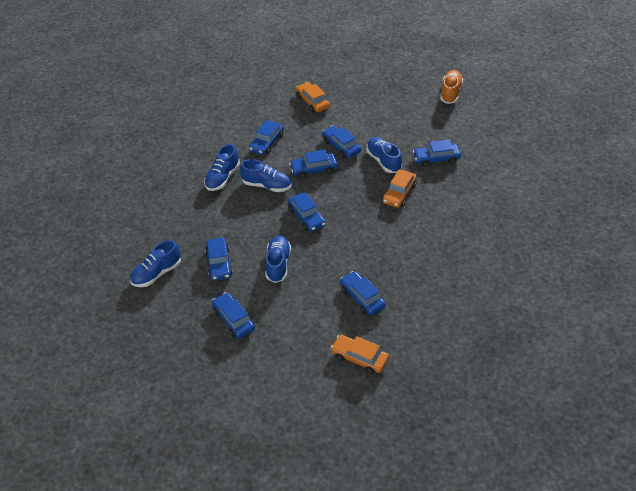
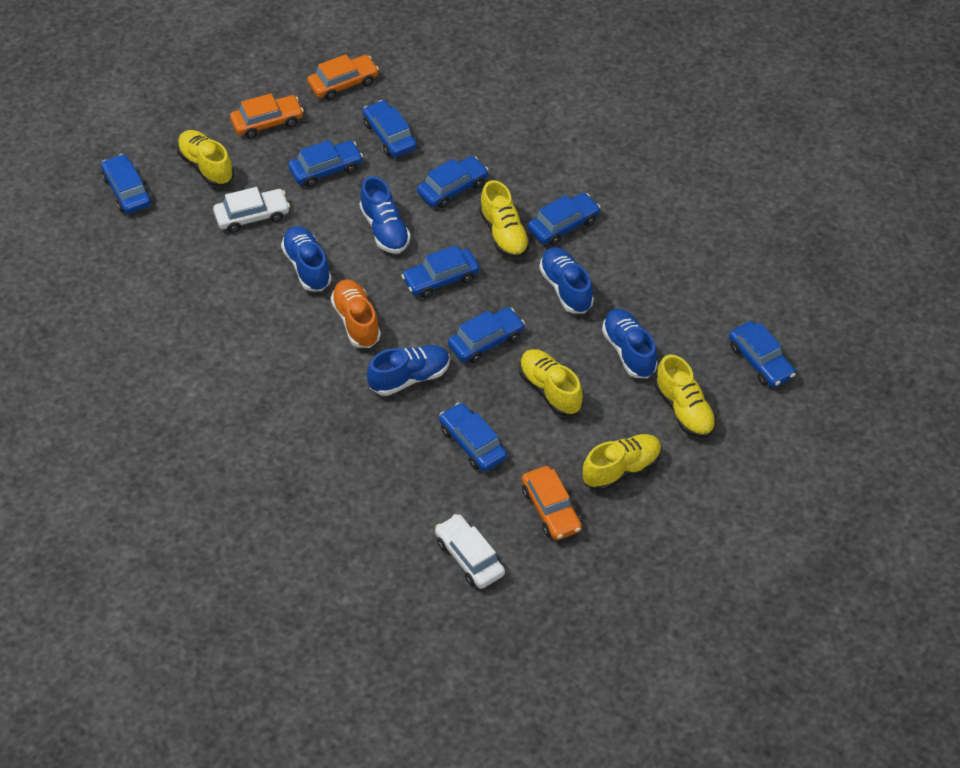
blue car: [205,238,233,281] [212,292,255,338] [249,120,284,155] [288,193,326,232] [289,150,338,178] [322,125,361,158] [340,271,386,315] [413,139,461,167] = 8 -> [101,154,151,214] [288,140,363,187] [363,100,417,157] [401,245,479,298] [417,156,488,208] [439,402,507,471] [448,307,525,363] [528,193,601,246] [729,321,796,388] = 9
white car: none = 0 -> [213,187,290,233] [435,514,505,589] = 2
yellow shoe: none = 0 -> [177,130,234,187] [479,180,530,258] [519,349,583,416] [583,434,662,491] [655,354,716,438] = 5

